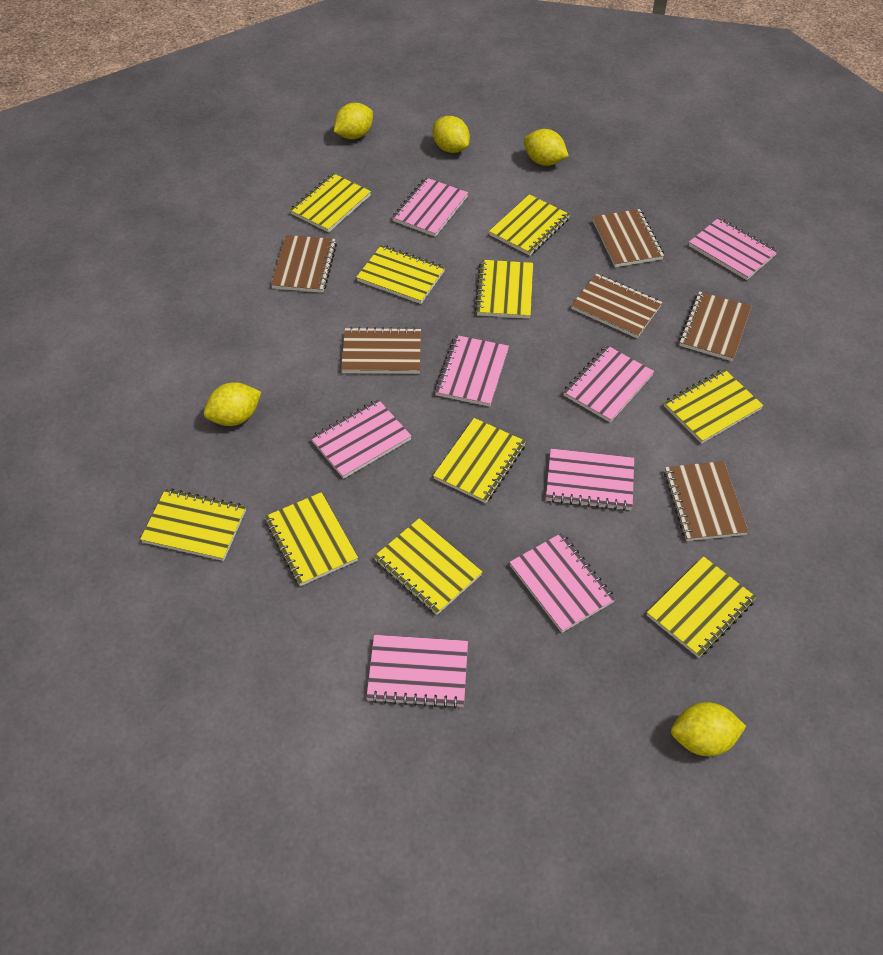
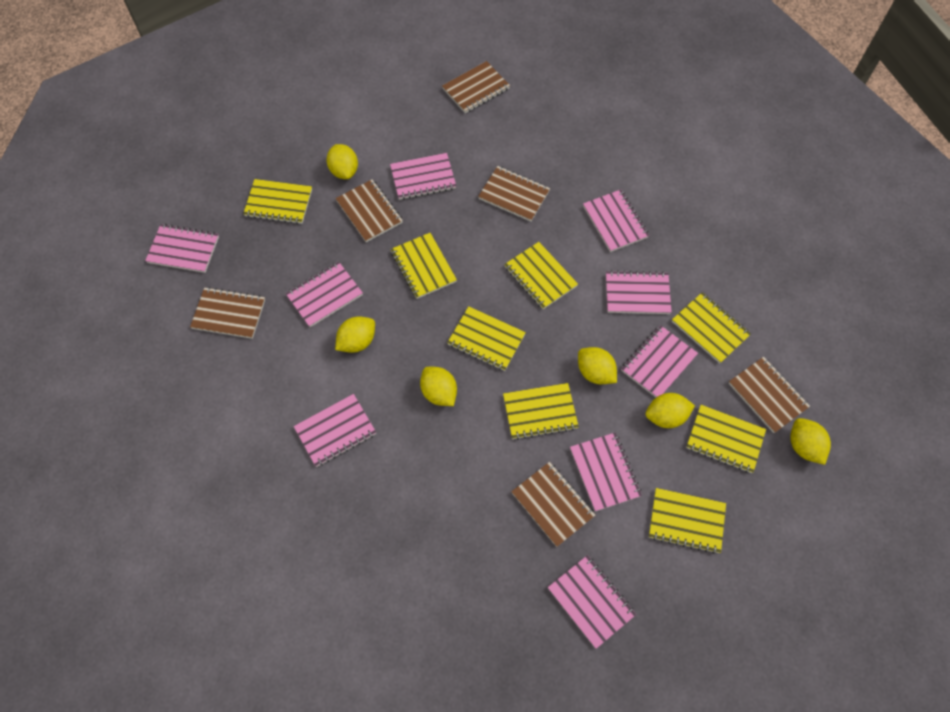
pink notebook: [310,399,412,479] [366,635,468,708] [392,177,468,237] [435,335,509,407] [509,533,615,633] [546,449,634,511] [563,345,654,423] [689,218,778,280] = 8 -> [145,224,219,273] [285,262,363,327] [294,394,376,467] [390,153,456,200] [548,555,636,649] [570,432,642,512] [583,190,649,252] [606,270,671,314] [621,325,698,397] = 9
yellow lemon: [204,382,261,426] [334,103,373,139] [433,116,470,153] [524,129,569,166] [671,702,746,756] = 5 -> [326,144,358,179] [335,317,375,353] [420,367,457,406] [578,347,617,384] [646,393,695,428] [790,418,831,465] = 6
yellow notebook: [140,488,246,561] [264,492,358,586] [290,173,371,233] [356,245,445,304] [374,518,482,615] [433,418,526,503] [475,260,533,319] [489,194,570,256] [647,556,756,658] [664,369,764,444] = 10 -> [243,179,312,224] [391,233,457,299] [447,306,526,371] [503,383,579,440] [504,242,578,309] [649,488,726,554] [672,292,751,363] [686,405,766,473] = 8

